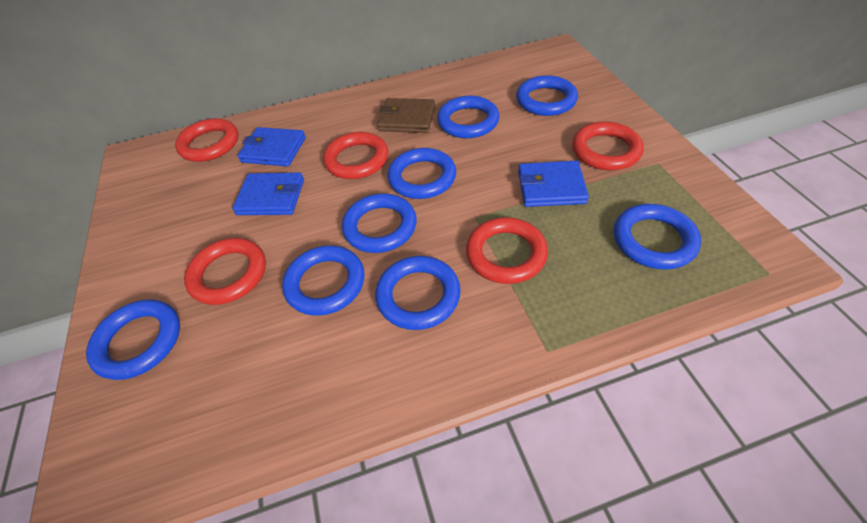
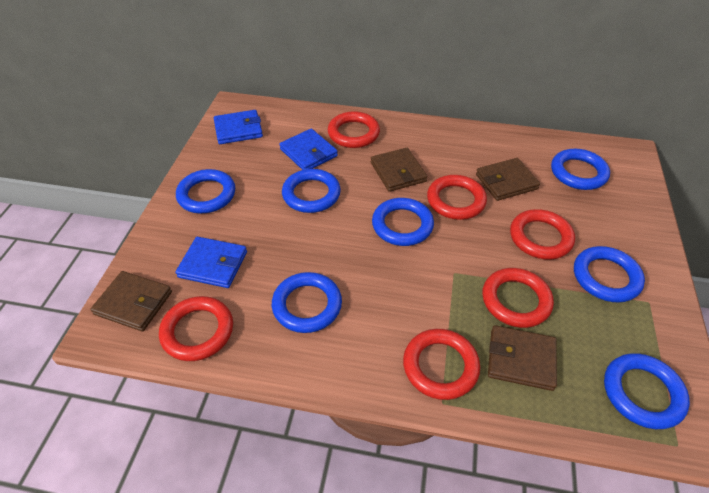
blue ring: [86,299,180,380] [282,245,364,316] [342,193,417,253] [375,256,461,330] [387,148,456,199] [437,96,500,138] [516,75,578,116] [613,204,701,269] = 8 -> [176,169,235,213] [272,272,342,333] [282,169,341,213] [372,198,434,246] [551,149,610,190] [574,246,645,303] [604,353,690,429] = 7
brown wallet: [377,98,435,133] = 1 -> [90,271,172,332] [371,148,427,192] [476,158,540,201] [488,325,557,391] = 4
red ring: [175,118,238,162] [184,238,266,305] [323,132,388,179] [466,217,548,284] [572,122,644,170] = 5 -> [159,296,233,361] [328,111,380,148] [403,329,480,400] [427,175,487,220] [482,268,554,328] [510,209,575,260] = 6

